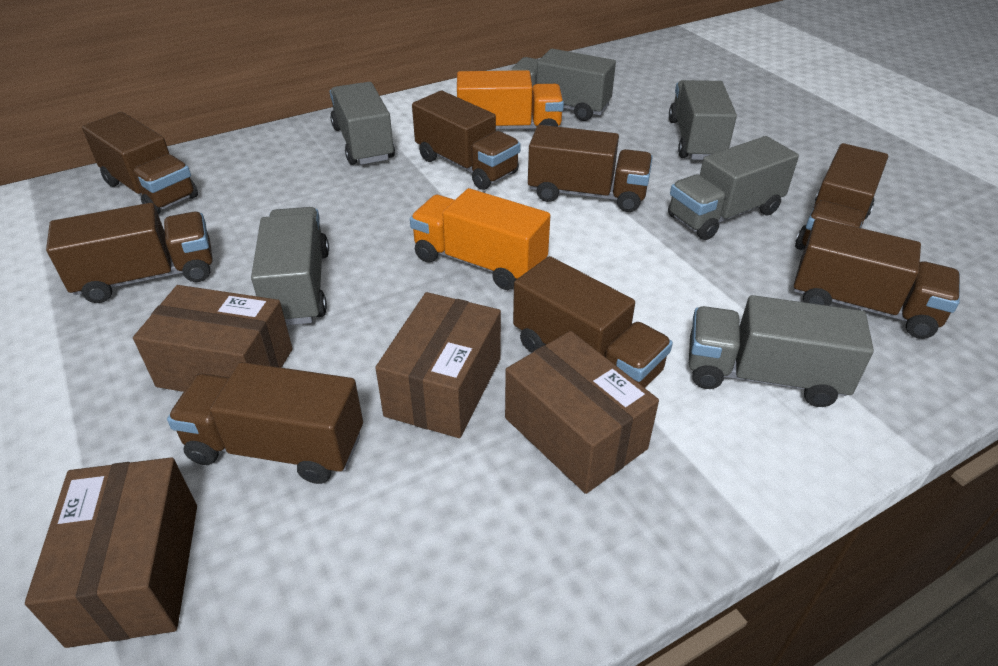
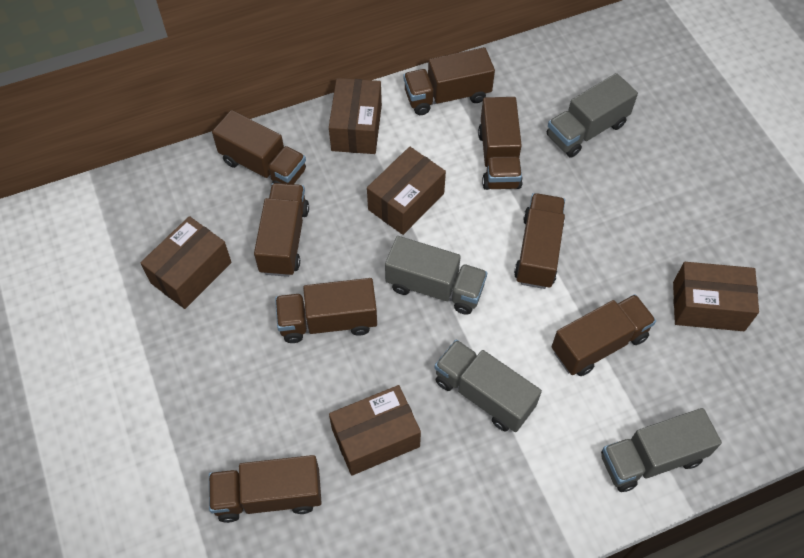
brown box: [25,457,197,648] [133,285,293,392] [375,292,501,438] [505,331,659,494] = 4 -> [140,216,231,309] [329,78,382,154] [329,385,421,476] [367,147,446,235] [673,262,759,331] = 5
grey truck: [251,207,329,325] [330,82,395,165] [510,49,616,121] [668,136,799,240] [669,80,737,160] [689,295,874,407] = 6 -> [385,236,487,315] [435,340,542,432] [547,73,638,158] [601,408,722,492] = 4
orange truck: [410,188,550,290] [457,70,564,129] = 2 -> none = 0

